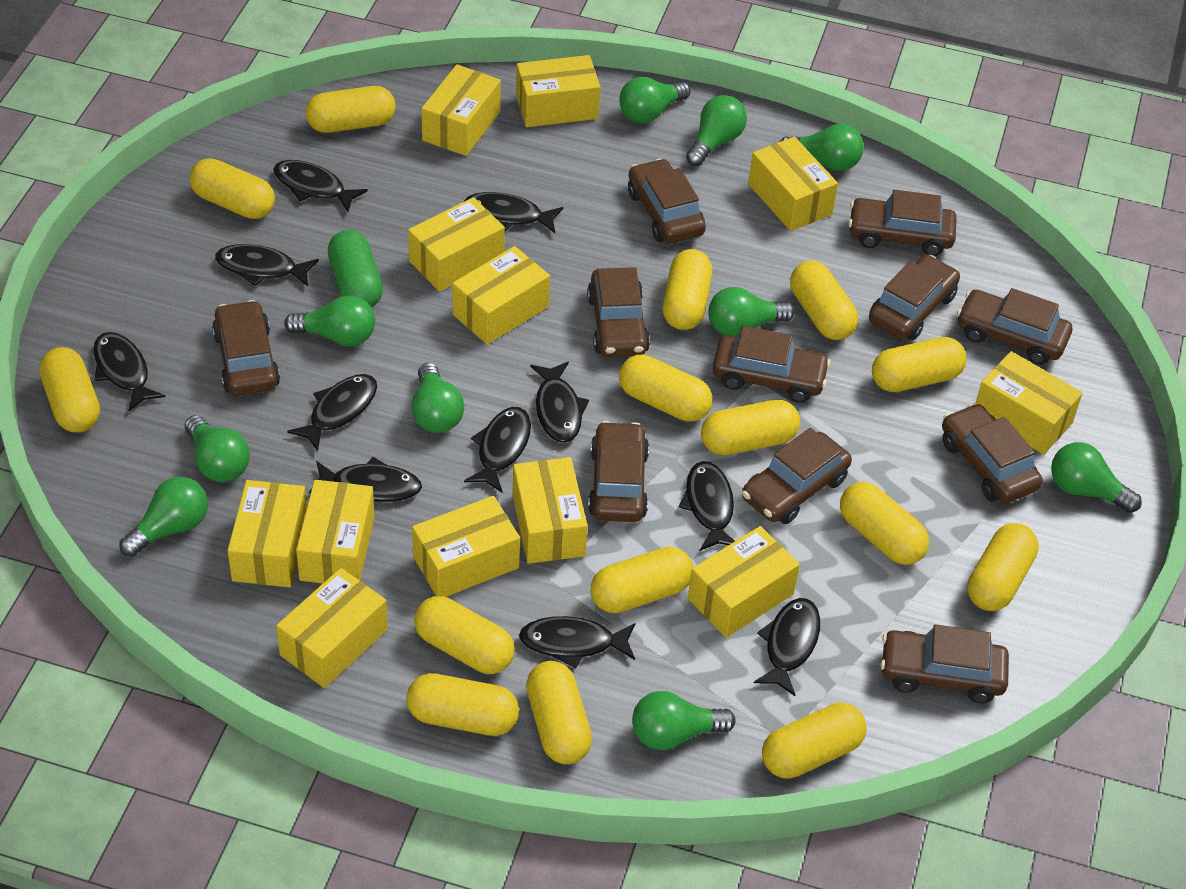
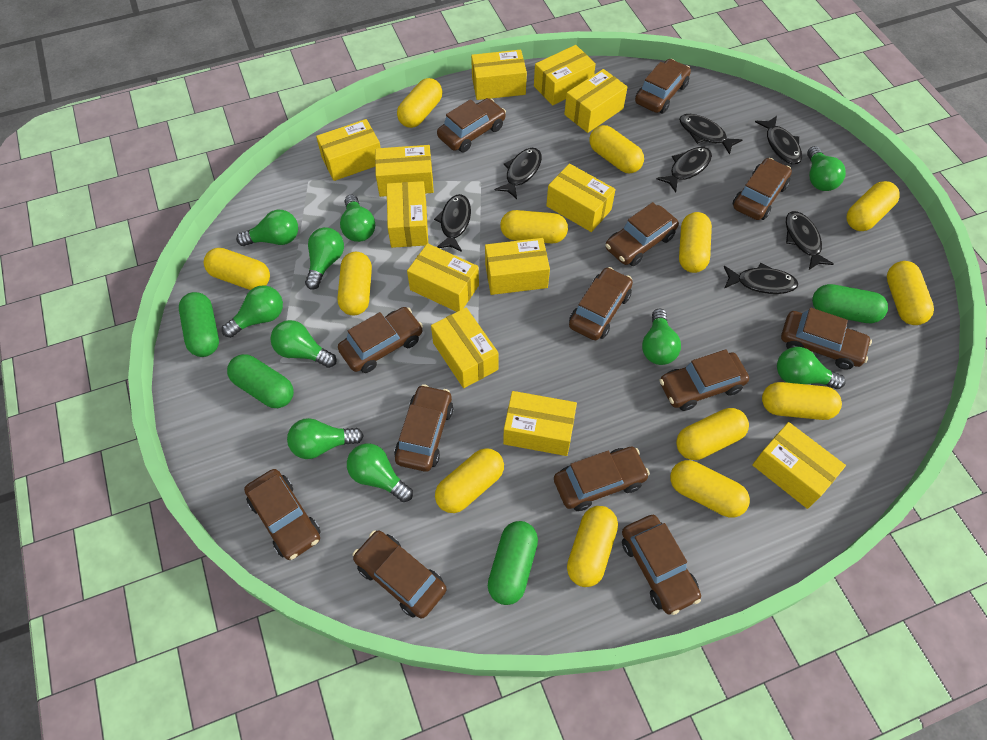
black fish: [93,332,166,411] [215,244,319,286] [273,160,368,212] [287,374,377,451] [309,457,422,502] [464,192,563,233] [464,407,531,493] [519,616,635,668] [530,362,589,443] [678,461,735,551] [754,598,820,696] = 11 -> [434,194,471,252] [494,148,542,199] [656,147,712,192] [679,114,742,155] [724,263,798,294] [755,116,802,164] [786,211,834,270] = 7
brown car: [212,300,280,395] [587,267,650,357] [588,421,649,522] [628,158,706,243] [713,326,831,403] [742,428,852,524] [848,190,957,256] [869,255,960,341] [880,624,1009,703] [942,403,1043,503] [957,288,1072,365] = 11 -> [244,469,321,560] [338,307,423,373] [353,530,447,618] [394,384,453,472] [437,98,506,152] [554,447,650,511] [569,267,633,340] [605,202,679,266] [622,515,701,615] [635,59,691,113] [660,349,749,411] [733,158,792,220] [781,307,872,370] = 13
green capsule: [328,230,383,308] = 1 -> [179,292,219,357] [227,354,294,408] [488,521,538,605] [812,284,888,323] = 4
yellow capsule: [39,347,100,432] [189,158,275,219] [306,86,396,133] [406,673,519,736] [414,596,515,674] [526,661,592,764] [591,547,693,613] [619,355,712,422] [663,249,712,330] [701,400,800,455] [762,702,867,779] [790,261,858,340] [840,482,929,565] [872,337,966,392] [967,523,1039,611] = 15 -> [204,248,270,290] [338,252,372,315] [397,78,442,128] [435,448,504,513] [500,210,568,243] [567,506,618,587] [590,125,644,173] [670,460,750,518] [676,408,749,460] [679,212,712,273] [762,382,842,420] [847,181,900,231] [887,261,934,325] = 13

